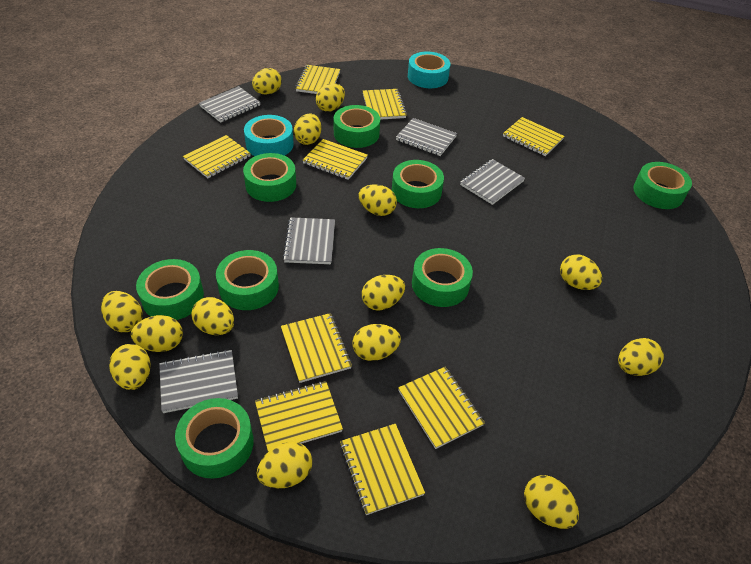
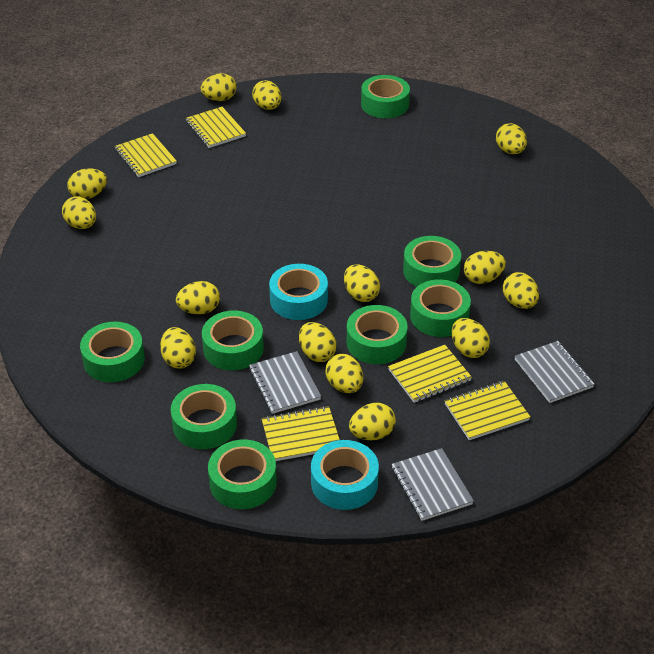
grey notebook: [159,350,238,413] [199,86,260,123] [282,217,335,264] [396,118,457,156] [460,159,525,205] = 5 -> [249,351,321,414] [391,448,474,521] [515,341,594,403] = 3
yellow notebook: [183,135,251,178] [255,381,343,452] [281,313,352,383] [295,65,340,94] [302,139,368,180] [340,424,425,515] [363,89,407,120] [398,367,485,449] [503,117,565,156] = 9 -> [115,133,177,177] [185,107,246,148] [262,406,340,461] [388,345,472,403] [444,381,530,440] = 5

